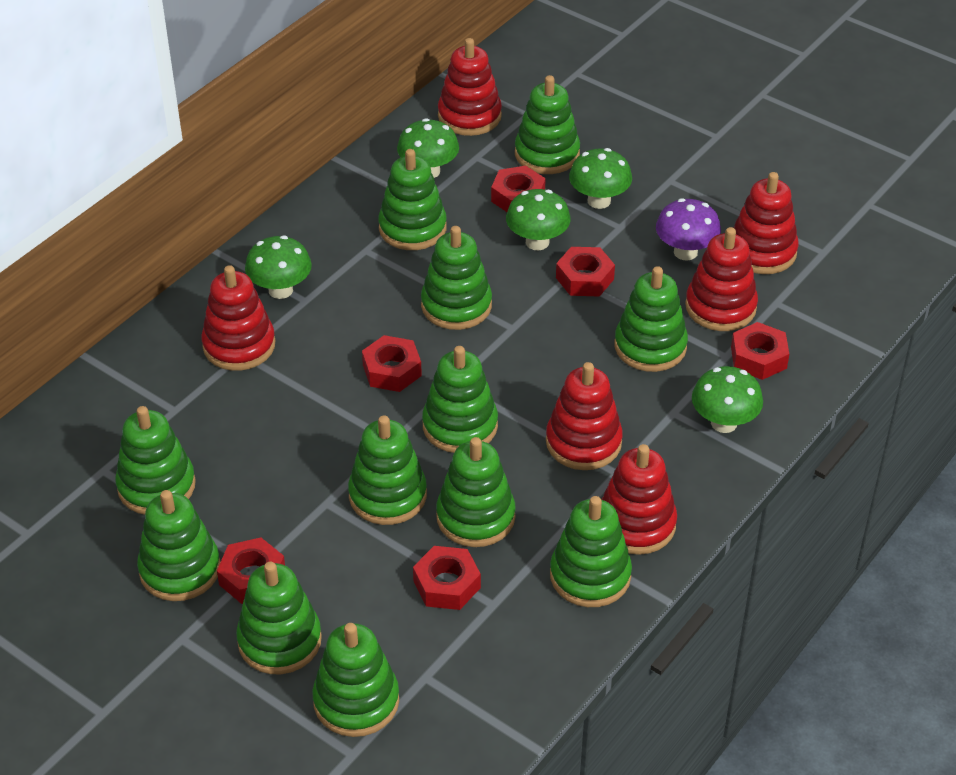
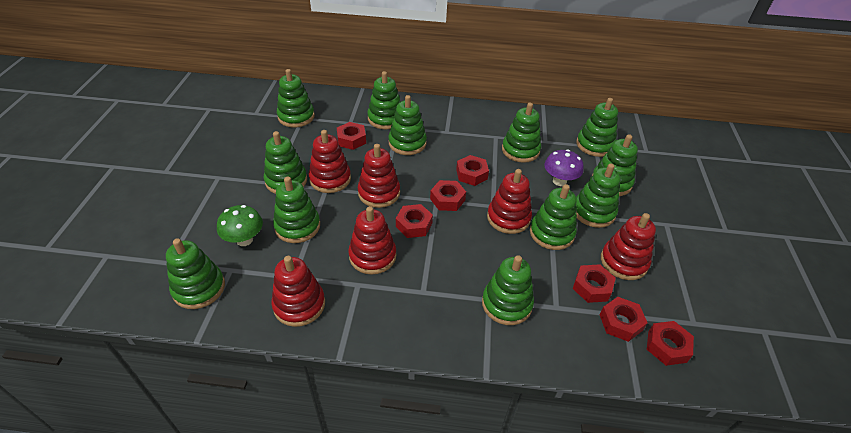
green mushroom: [245,235,312,299] [397,118,459,178] [506,189,571,250] [569,148,632,209] [692,366,763,433] = 5 -> [217,205,263,246] = 1
red nut: [217,538,285,604] [362,335,422,392] [413,546,481,610] [491,166,546,212] [556,247,615,297] [731,322,789,380] = 6 -> [337,122,366,150] [396,204,433,238] [430,180,466,211] [456,155,489,186] [573,264,616,303] [600,297,648,342] [647,321,694,366] = 7

